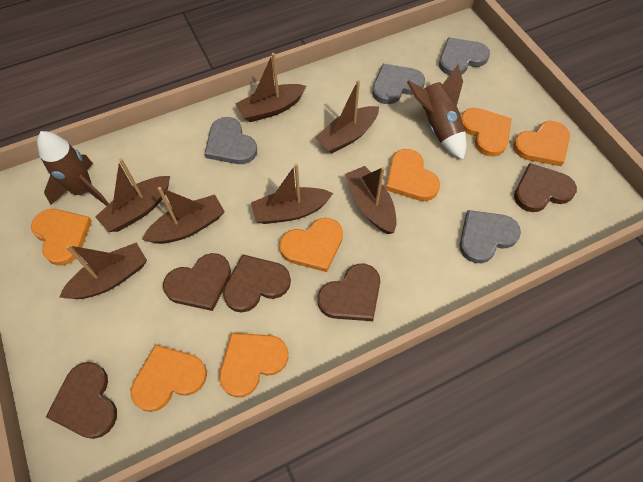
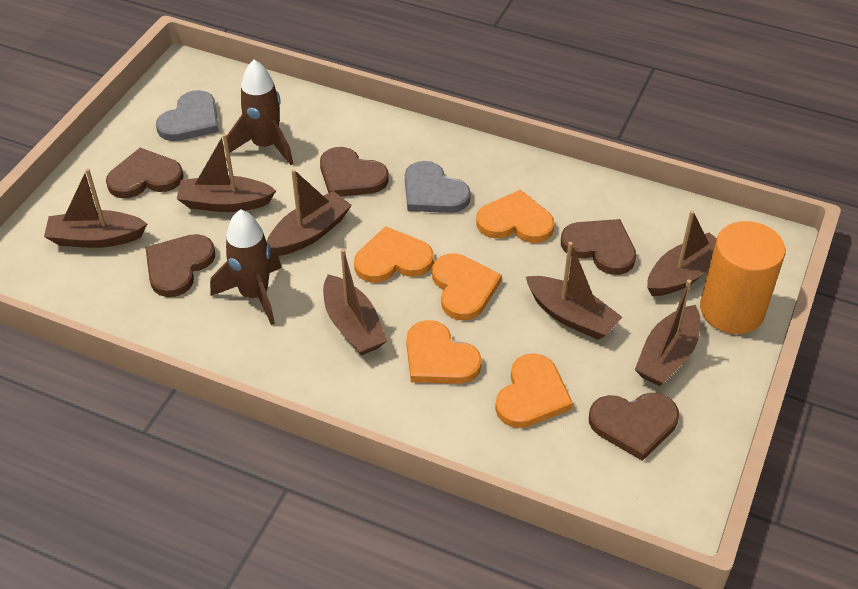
grey heart: [205,117,257,164] [372,64,425,104] [439,37,490,75] [459,210,521,263] = 4 -> [156,90,219,141] [405,161,471,213] = 2
orange cylinder: none = 0 -> [700,221,786,334] = 1
orange heart: [31,209,92,265] [130,345,207,412] [219,333,288,397] [279,218,343,272] [386,149,440,201] [461,108,512,157] [513,121,570,166] = 7 -> [354,226,434,283] [406,320,482,384] [432,254,502,320] [476,190,555,243] [495,353,573,428] = 5

